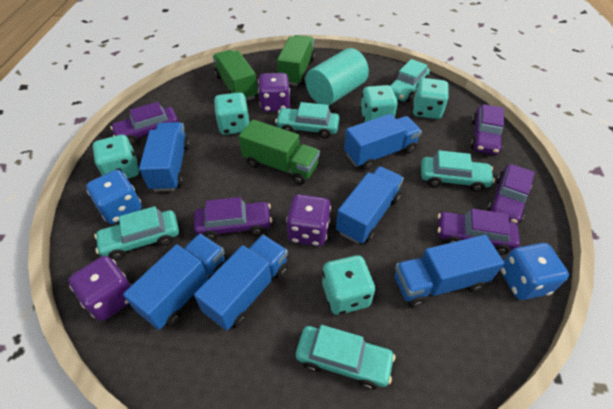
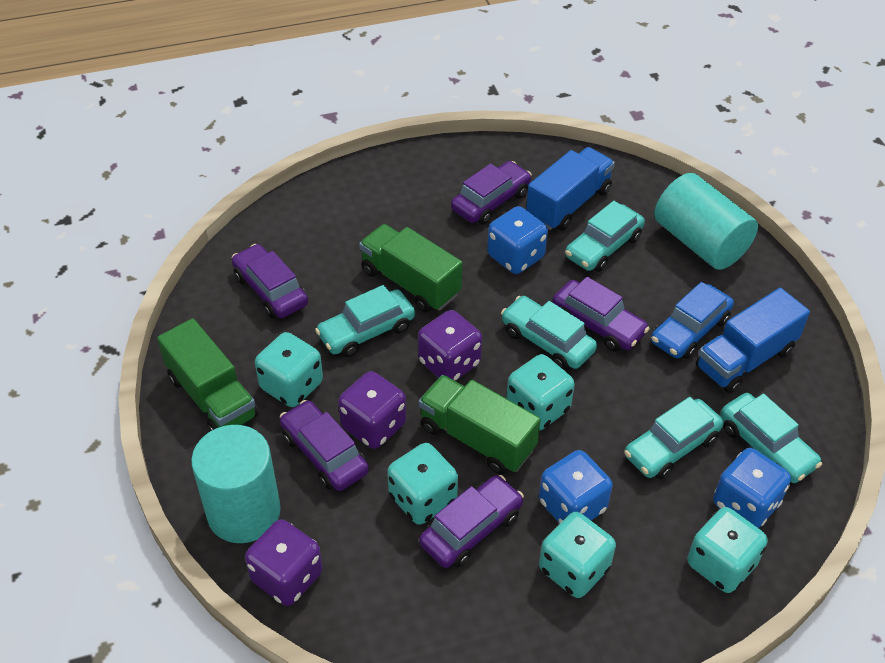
blue car: none = 0 -> [651,282,734,359] = 1
blue dice: [86,170,142,224] [500,243,569,300] = 2 -> [487,206,548,274] [539,450,613,523] [713,448,791,528] = 3
blue truck: [123,233,225,330] [139,122,190,192] [194,235,288,331] [336,166,404,244] [344,114,422,170] [394,235,504,308] = 6 -> [526,147,615,231] [696,288,810,394] = 2
turquoise cylinder: [305,48,369,106] = 1 -> [191,425,281,543] [654,173,758,270] = 2

